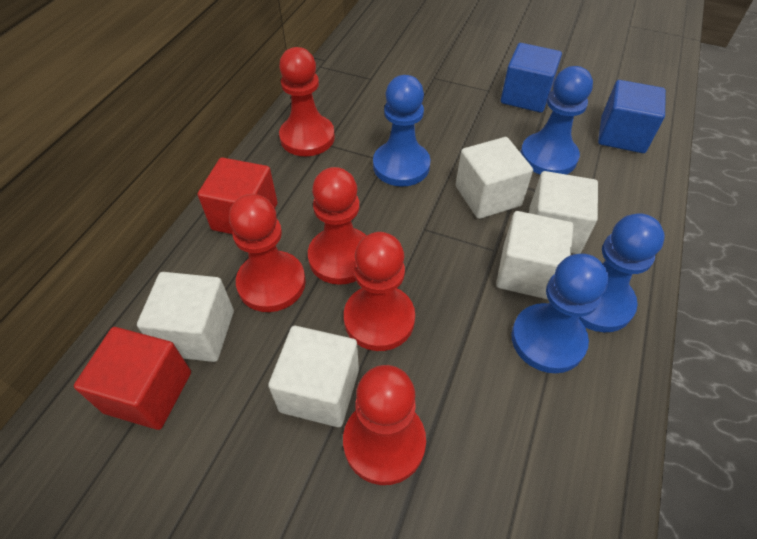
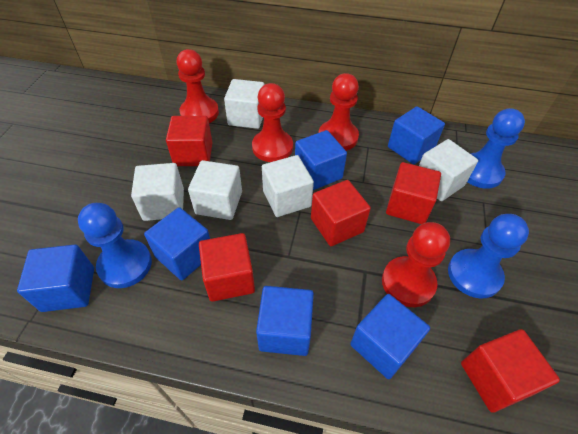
blue cube: [501,43,562,113] [598,80,666,153] = 2 -> [17,245,94,312] [144,207,210,280] [256,286,314,356] [295,130,347,190] [350,294,430,379] [388,106,445,164] = 6
blue pawn: [373,75,431,187] [511,254,608,373] [520,66,593,175] [579,213,665,332] = 4 -> [78,203,152,288] [448,214,529,299] [467,108,525,189] = 3
red cube: [74,327,191,430] [198,158,278,234] = 2 -> [166,116,212,166] [199,233,255,302] [311,180,371,246] [386,162,441,224] [461,329,560,413] = 5
red pawn: [229,194,306,312] [279,47,335,156] [308,167,367,285] [343,365,426,485] [344,232,415,351] = 5 -> [177,49,219,123] [252,83,293,162] [319,73,359,151] [382,222,450,307] = 4

